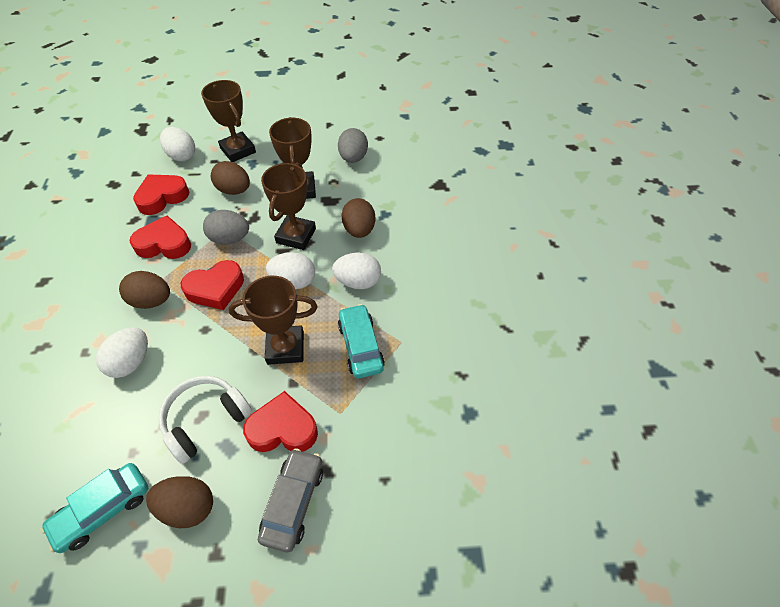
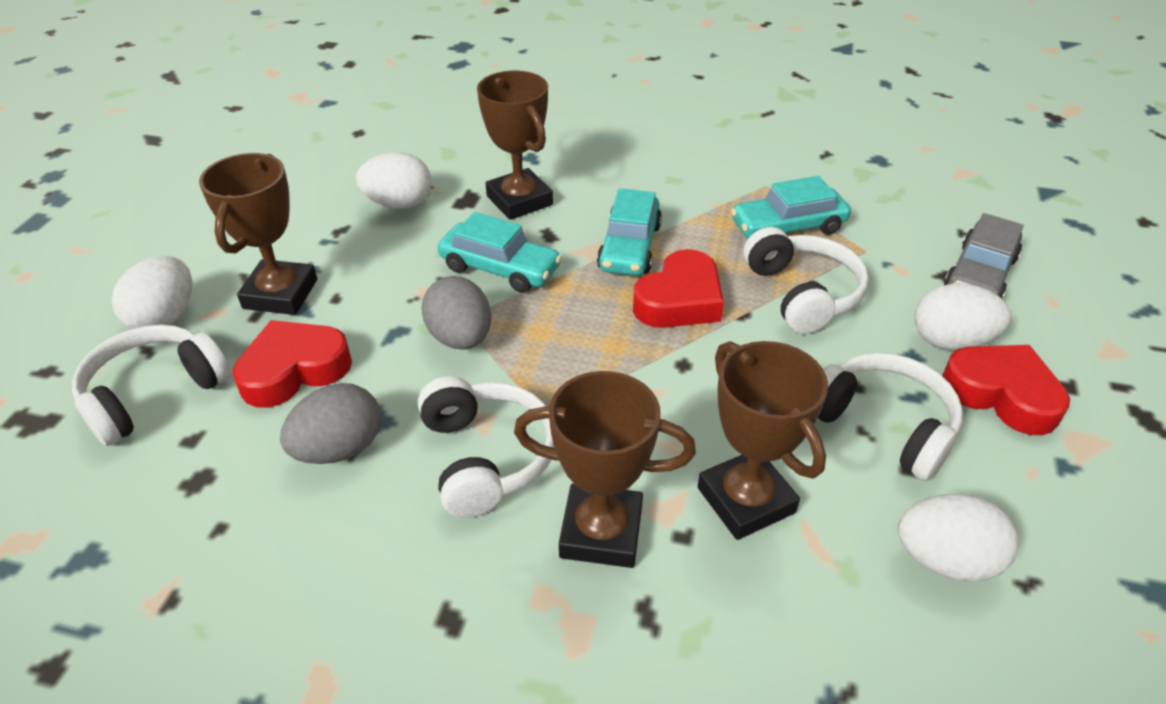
brown egg: [119,271,170,309] [146,476,213,528] [211,161,250,195] [341,198,375,238] = 4 -> none = 0
red heart: [130,216,191,259] [133,175,189,215] [181,260,244,310] [243,391,318,452] = 4 -> [233,320,352,408] [633,249,724,328] [942,345,1070,435] = 3
turquoise car: [41,463,148,553] [338,304,385,378] = 2 -> [438,212,562,293] [597,188,662,276] [731,176,851,238] = 3
white headphones: [158,376,252,464] = 1 -> [72,325,231,446] [418,376,554,518] [743,227,869,334] [818,353,963,481] = 4

